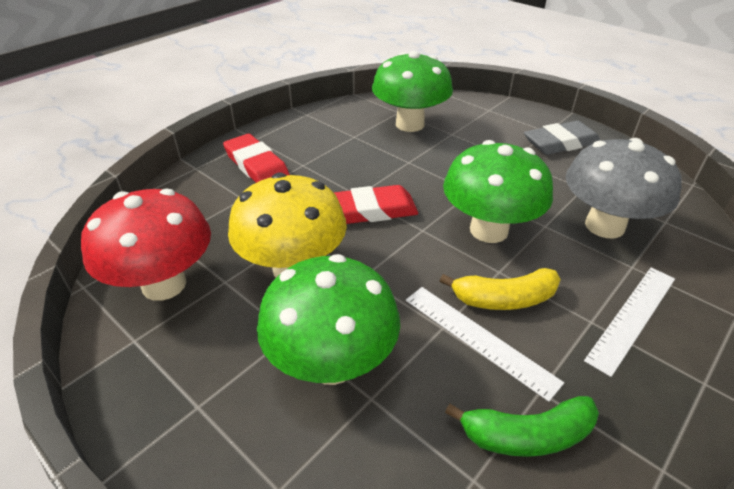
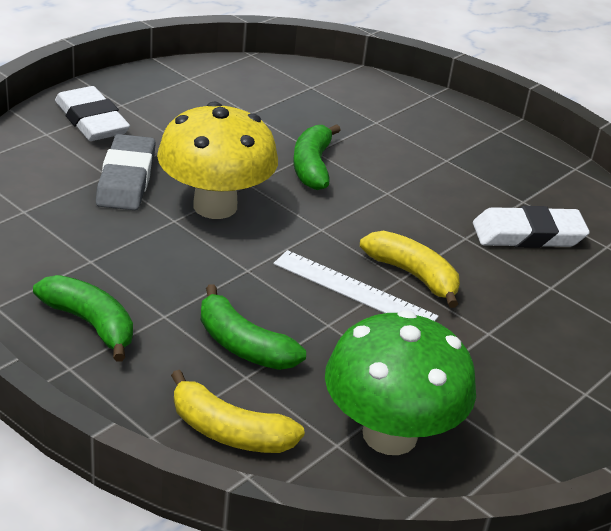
green banana: [445,396,599,457] = 1 -> [33,275,133,362] [201,284,306,370] [293,124,341,190] = 3
green mushroom: [257,254,400,385] [372,51,453,132] [443,140,553,243] = 3 -> [325,310,476,455] = 1
grey mushroom: [566,138,682,238] = 1 -> none = 0
red eraser: [223,134,290,183] [333,185,418,224] = 2 -> none = 0
red mushroom: [81,188,211,301] = 1 -> none = 0
white eraser: none = 0 -> [55,86,130,141] [473,206,590,248] = 2
white ruler: [406,287,564,402] [584,268,675,377] = 2 -> [273,250,438,321] = 1
yellow banana: [440,268,561,310] = 1 -> [171,370,305,453] [360,231,460,308] = 2

